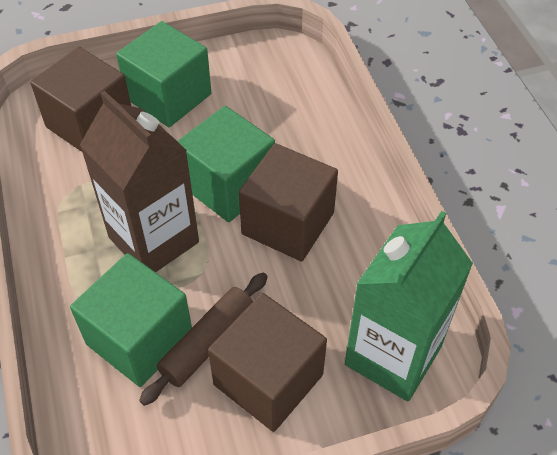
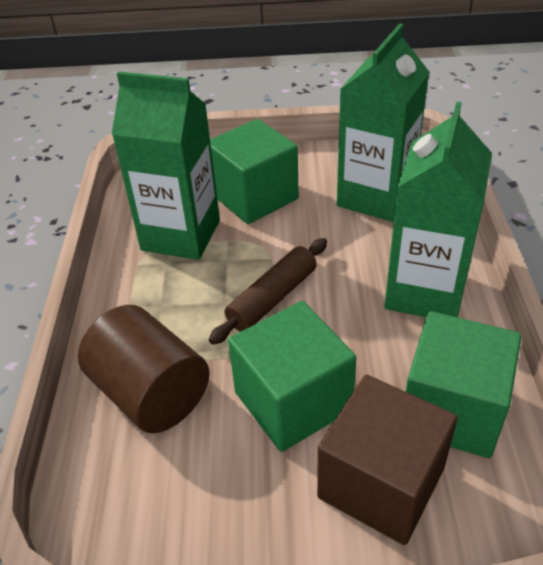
brown carton: [80,91,199,272] = 1 -> none = 0
brown cube: [30,47,131,152] [208,293,327,432] [239,143,338,262] = 3 -> [317,375,458,545] = 1
brown cylinder: none = 0 -> [78,305,209,433] = 1
green carton: [345,211,473,401] = 1 -> [112,71,220,260] [337,24,429,222] [384,102,492,317] = 3

